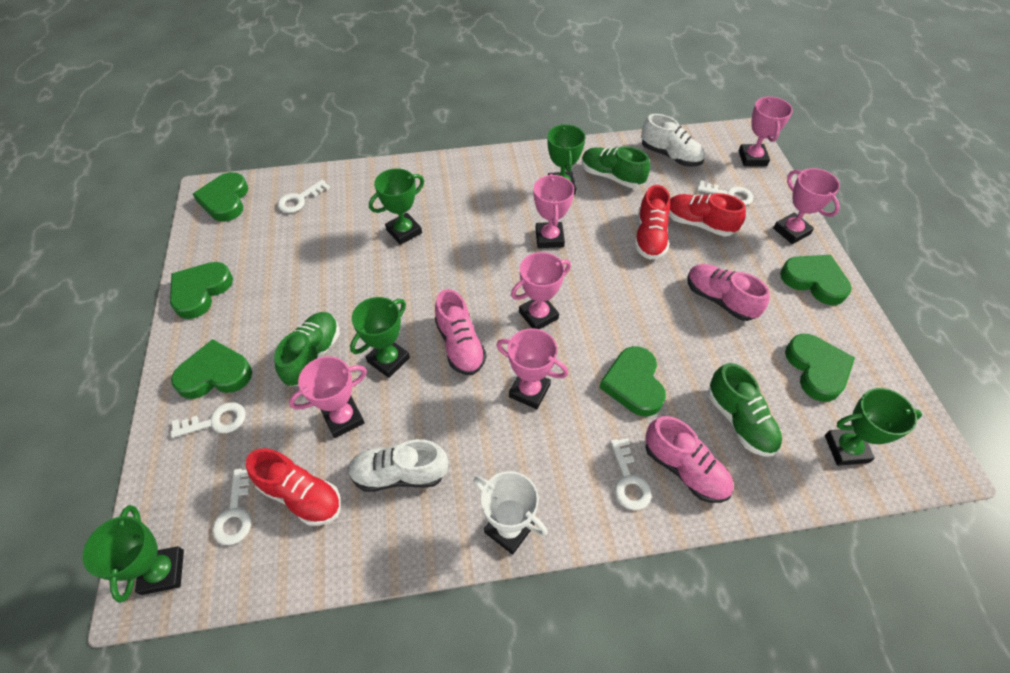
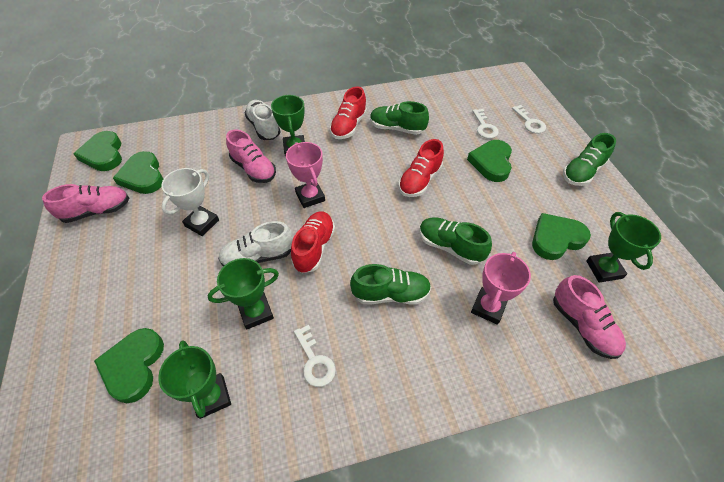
green heart: [170,262,233,319] [171,339,252,399] [193,172,248,222] [599,346,666,417] [780,255,852,305] [785,334,855,402] = 6 -> [73,131,122,171] [94,328,164,403] [113,151,163,194] [467,140,512,182] [532,213,591,260] = 5
green shoe: [274,312,340,387] [582,146,650,188] [708,363,782,457] = 3 -> [350,264,431,305] [370,101,429,135] [419,217,492,265] [563,133,616,186] = 4
green trophy: [82,505,184,603] [350,297,410,378] [369,168,424,245] [547,124,586,195] [825,388,922,466] = 5 -> [158,340,231,419] [207,258,279,329] [271,95,305,157] [586,212,661,283] = 4
pink trophy: [289,356,367,438] [497,328,568,409] [511,252,571,329] [534,174,574,248] [739,96,793,166] [773,168,840,244] = 6 -> [286,142,325,208] [471,252,531,325] = 2
white key: [171,402,246,438] [212,469,252,545] [277,180,330,213] [610,438,652,510] [697,180,753,206] = 5 -> [294,325,336,387] [472,109,499,139] [512,105,546,133] = 3

